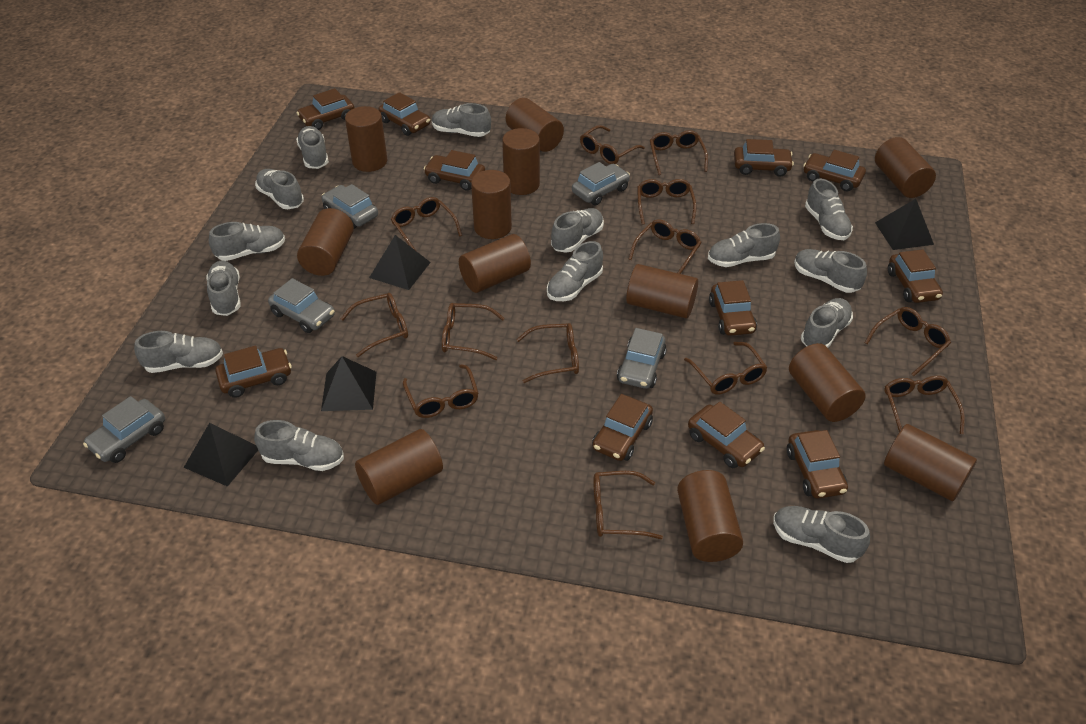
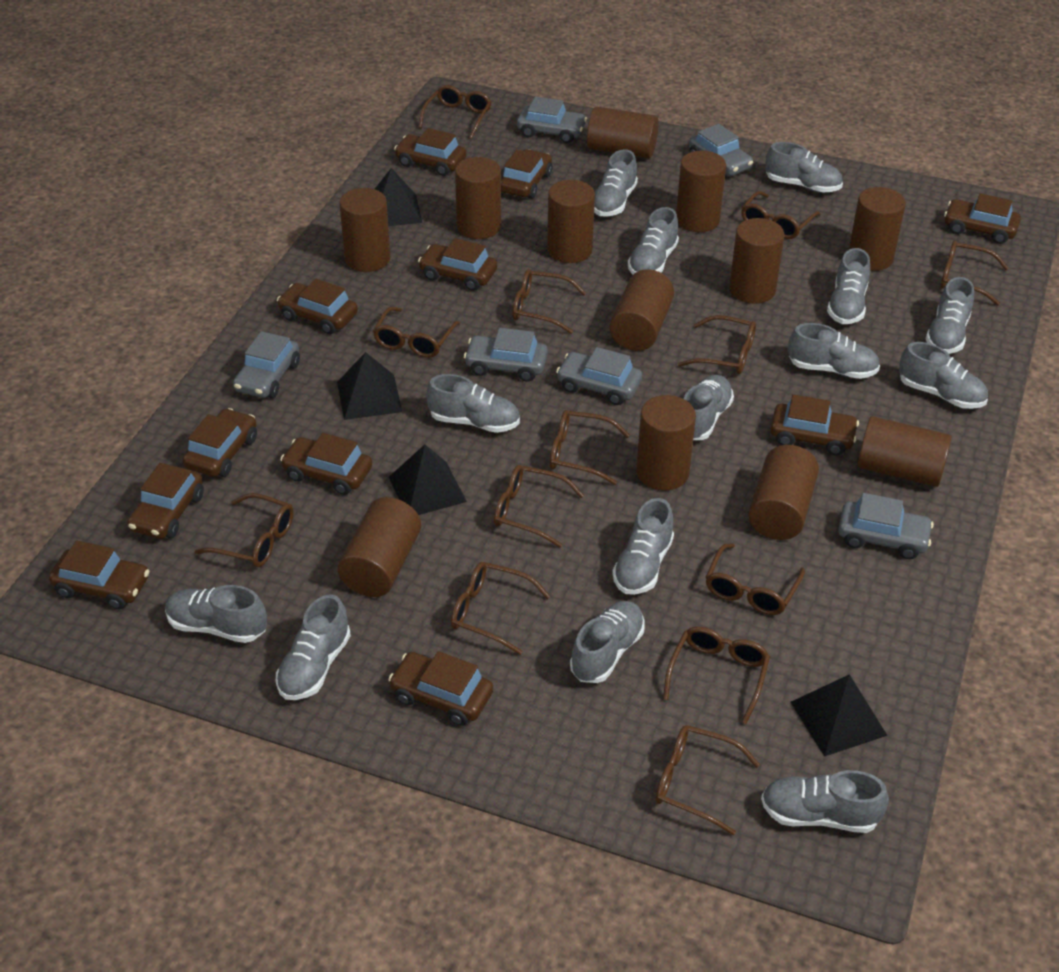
grey car: [83,396,165,463] [268,278,335,333] [322,184,378,229] [572,162,630,205] [617,328,667,389] = 5 -> [233,331,300,398] [464,328,548,382] [517,96,587,143] [556,347,642,405] [689,124,753,178] [838,493,934,559] = 6

